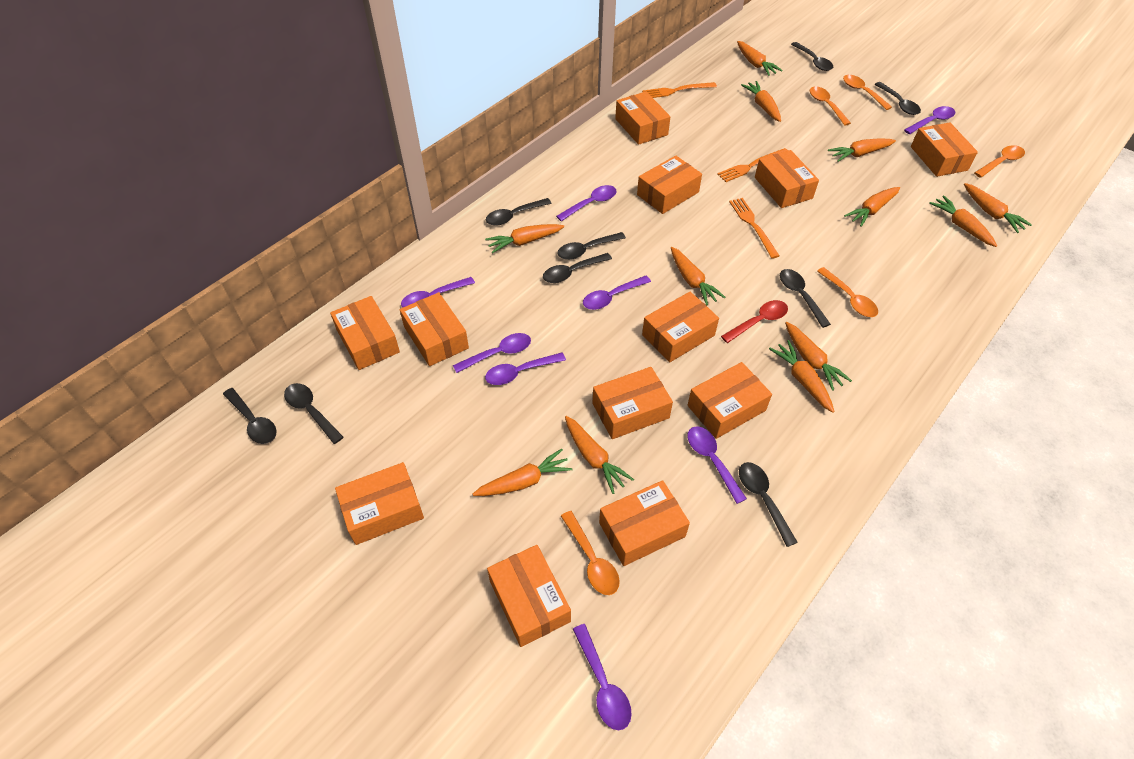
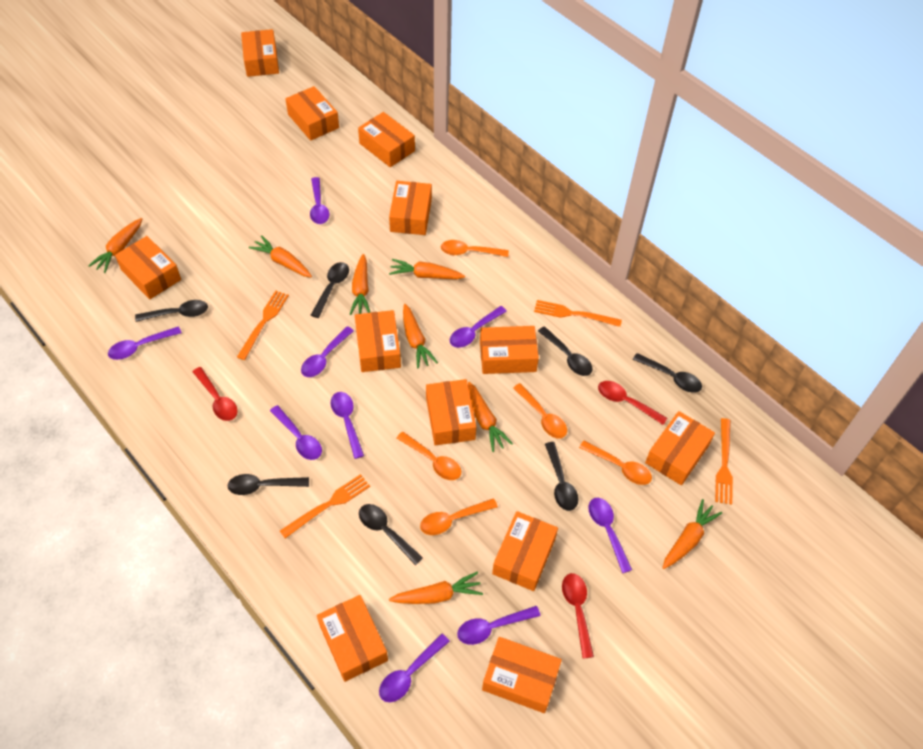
black spoon: [223,388,277,444] [284,383,343,444] [486,198,552,226] [543,253,612,283] [557,232,626,260] [739,462,798,547] [780,269,831,328] [791,42,833,71] [875,82,921,115] = 9 -> [135,300,208,322] [227,474,309,495] [311,262,349,318] [359,504,423,565] [538,326,593,376] [545,442,578,511] [633,353,702,393] = 7
orange carrot: [473,449,572,496] [485,224,564,254] [565,416,634,494] [671,247,725,306] [737,41,783,76] [741,81,781,122] [769,340,834,413] [785,322,852,391] [828,139,896,162] [844,187,900,227] [929,196,997,247] [964,183,1032,233] = 12 -> [88,218,142,273] [249,235,312,277] [350,254,370,315] [389,259,465,279] [389,572,483,604] [403,304,438,369] [468,382,513,452] [662,499,722,569] = 8
orange fork: [642,82,717,98] [717,148,788,182] [729,198,780,259] = 3 -> [237,291,289,360] [280,474,370,538] [534,300,622,327] [715,418,733,505] = 4
purple spoon: [401,277,475,308] [453,333,531,373] [485,353,566,385] [556,185,616,221] [573,624,632,730] [583,276,651,310] [687,426,747,504] [904,106,955,134] = 8 -> [108,326,182,360] [270,405,322,460] [301,326,354,377] [310,177,329,224] [330,392,364,459] [379,634,450,702] [450,306,507,348] [457,606,541,645] [588,498,632,573] = 9
red spoon: [721,300,788,343] = 1 -> [192,367,238,421] [562,573,594,659] [598,381,667,425] = 3

